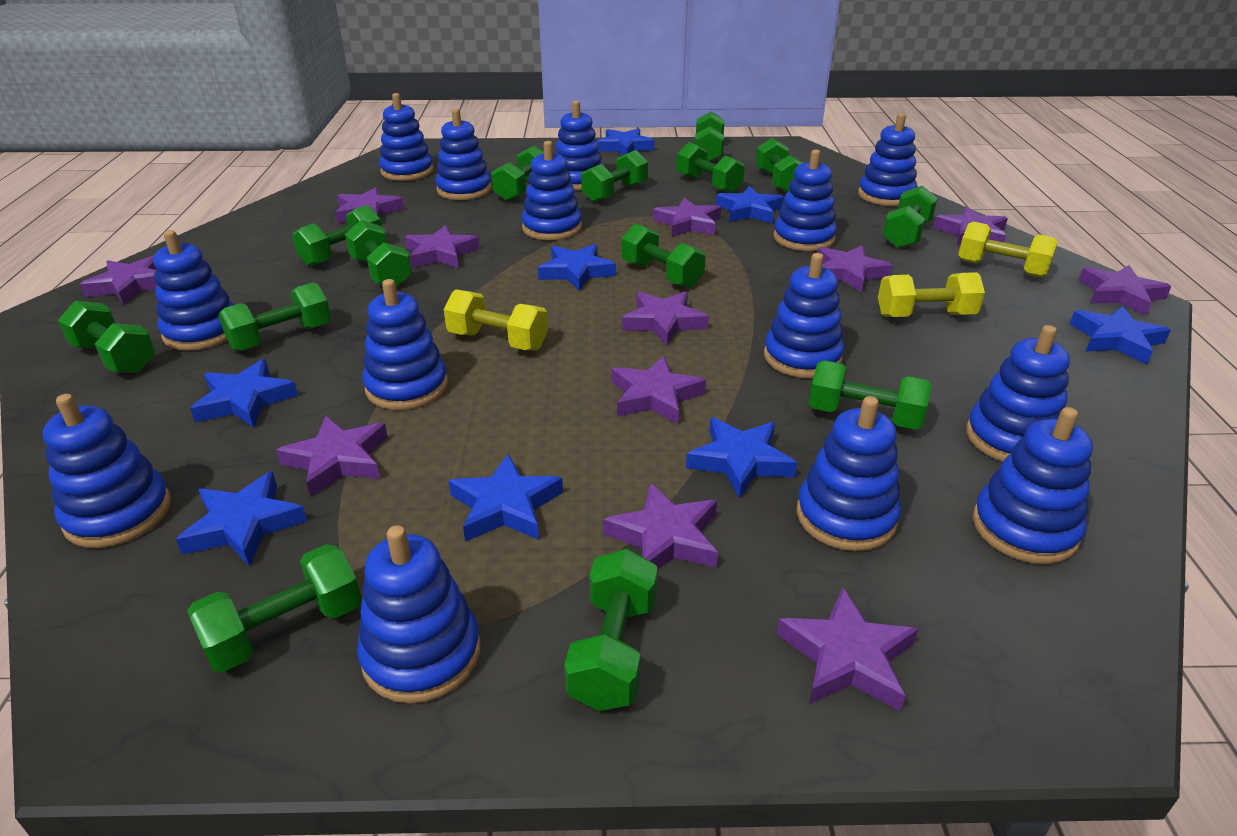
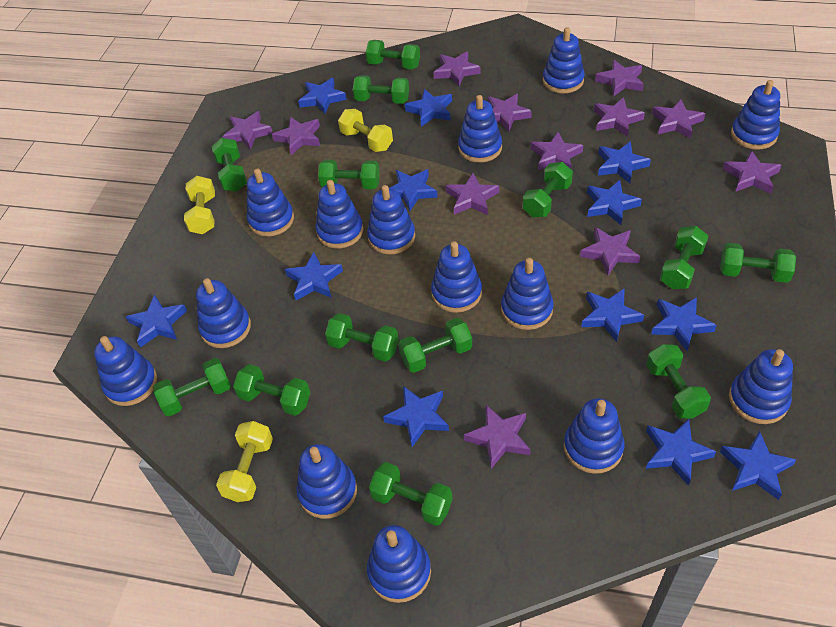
blue star: [175,471,307,567] [190,359,298,428] [449,454,563,542] [538,244,616,291] [597,128,654,155] [686,417,797,499] [716,186,784,223] [1070,306,1171,364] = 8 -> [126,295,187,348] [285,252,343,300] [298,78,347,114] [383,386,449,447] [389,169,438,211] [405,89,452,127] [581,288,644,342] [587,180,642,225] [598,141,651,184] [646,419,716,486] [651,297,717,351] [720,431,796,500] = 12
green dumbbell: [58,301,156,373] [187,544,362,672] [218,282,331,351] [292,205,382,267] [345,220,412,287] [491,145,544,201] [564,549,658,711] [581,150,648,203] [621,224,706,288] [676,142,745,193] [695,112,724,162] [756,138,803,192] [809,360,932,430] [882,186,938,248] = 14 -> [153,358,231,416] [211,138,247,192] [233,364,310,416] [318,160,380,189] [325,313,399,362] [353,75,409,104] [366,40,420,69] [369,462,453,526] [398,318,472,373] [523,162,573,217] [646,344,711,418] [660,226,708,289] [720,243,796,283] = 13

